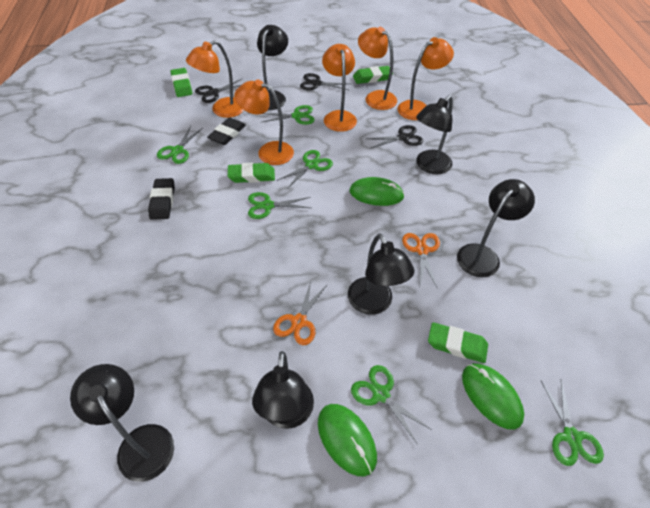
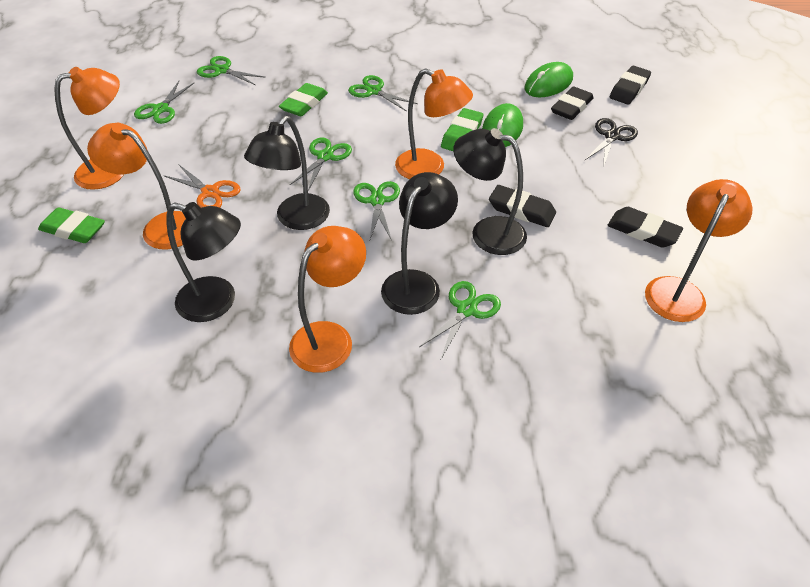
black eraser: [148,178,175,220] [207,118,246,145] = 2 -> [489,185,556,227] [551,87,594,120] [608,207,683,248] [610,66,651,104] = 4
black lamp: [70,364,174,482] [252,351,314,429] [257,25,288,110] [348,234,415,315] [416,95,453,174] [457,179,535,277] = 6 -> [166,202,241,322] [244,116,330,230] [381,172,458,315] [453,128,527,255] = 4
black scissors: [195,79,241,103] [300,73,351,91] [366,125,423,148] = 3 -> [585,118,638,168] = 1
green eraser: [171,68,192,97] [228,163,275,183] [353,66,393,84] [428,322,488,363] = 4 -> [38,207,105,243] [279,83,328,116] [441,108,483,151] = 3
green mouse: [318,404,377,476] [349,177,405,206] [462,363,524,430] = 3 -> [482,103,523,147] [524,62,573,97] = 2
orange scissors: [273,281,328,345] [402,233,440,289] = 2 -> [163,164,241,208] = 1

